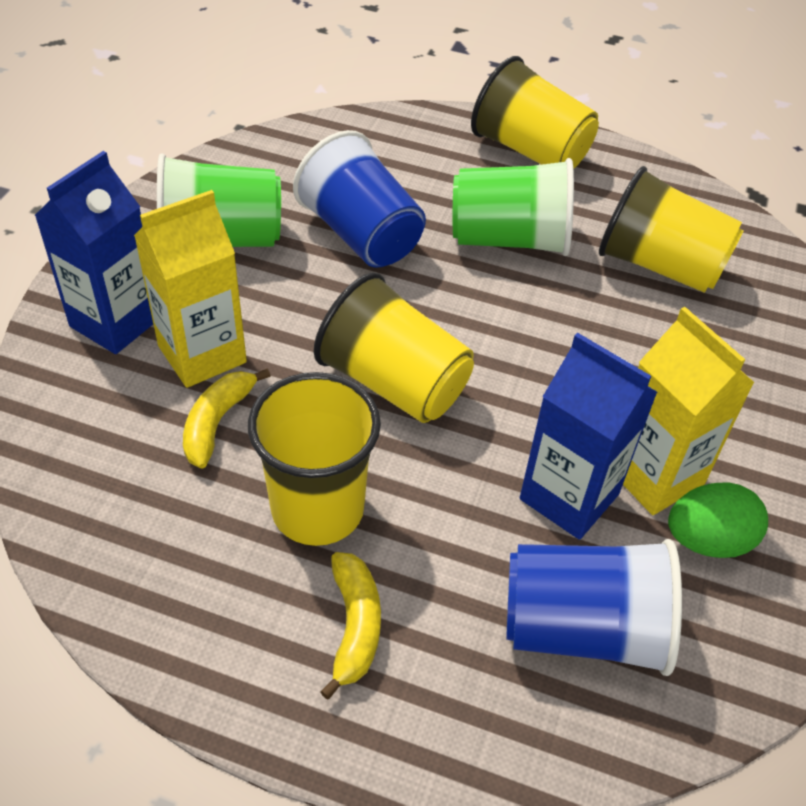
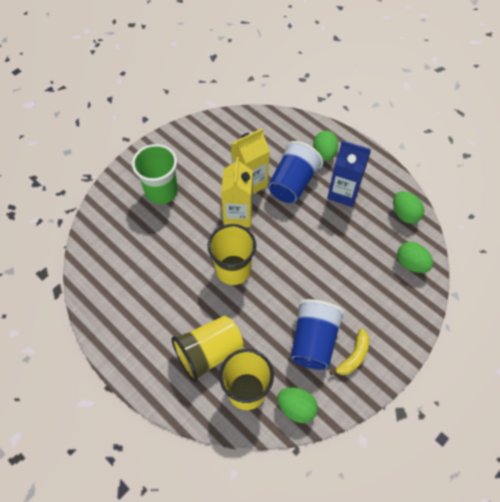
blue carton: [34,151,153,354] [520,333,658,540] = 2 -> [327,140,371,207] = 1
green cup: [157,153,281,247] [453,158,574,256] = 2 -> [132,144,178,204] = 1
green egg: [668,482,768,558] = 1 -> [277,387,318,423] [313,131,339,161] [393,191,425,224] [397,242,433,273] = 4
yellow banana: [183,368,271,469] [320,552,381,699] = 2 -> [329,329,369,375] = 1
yellow cup: [248,372,381,546] [314,272,474,423] [471,56,599,169] [599,166,744,293] = 4 -> [171,316,243,382] [208,224,256,285] [219,349,274,410] = 3

